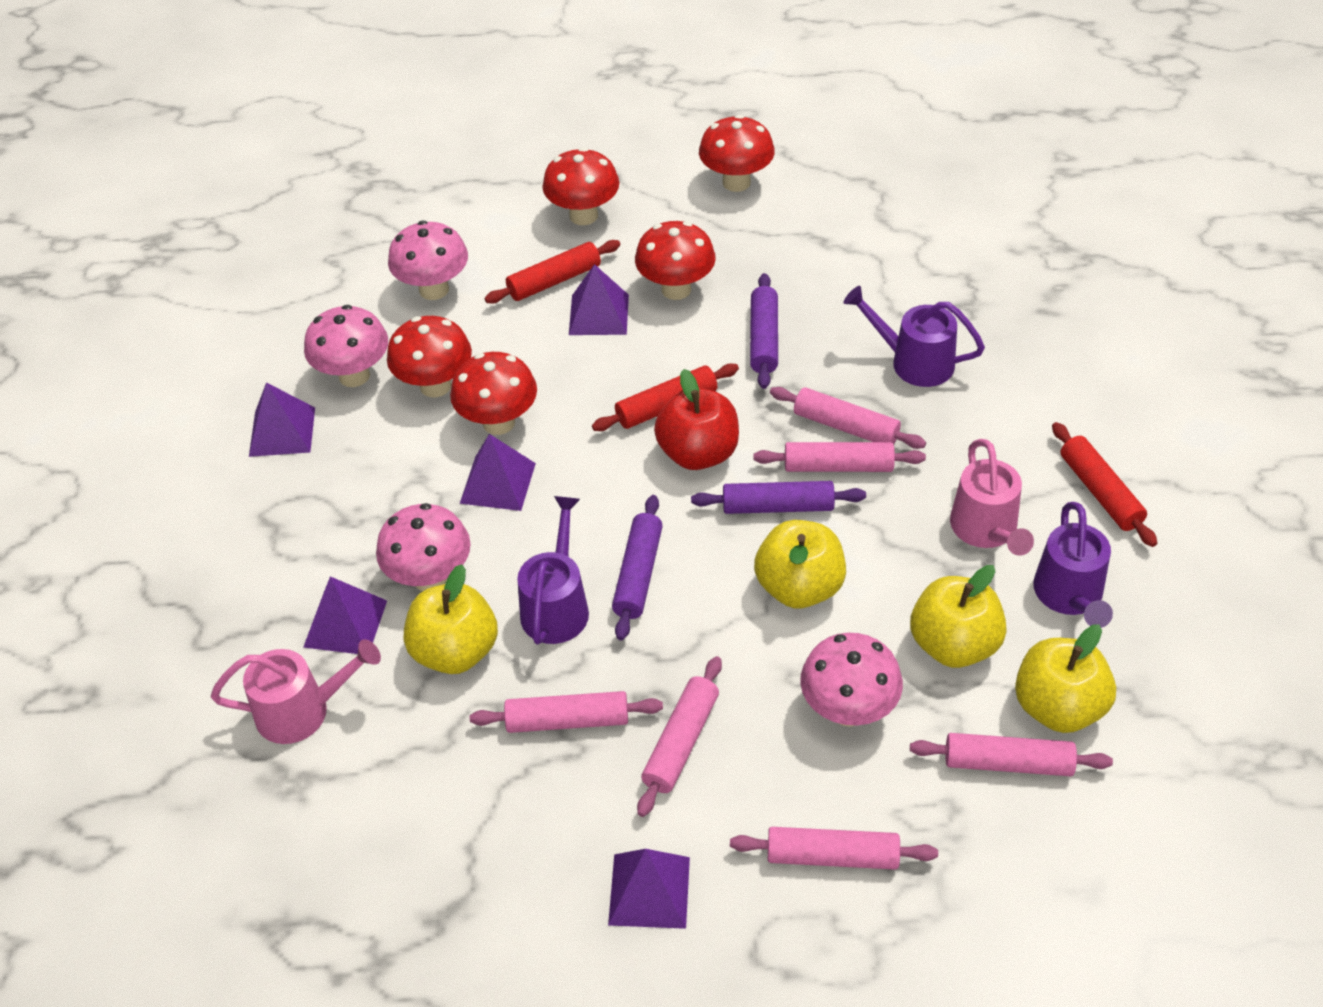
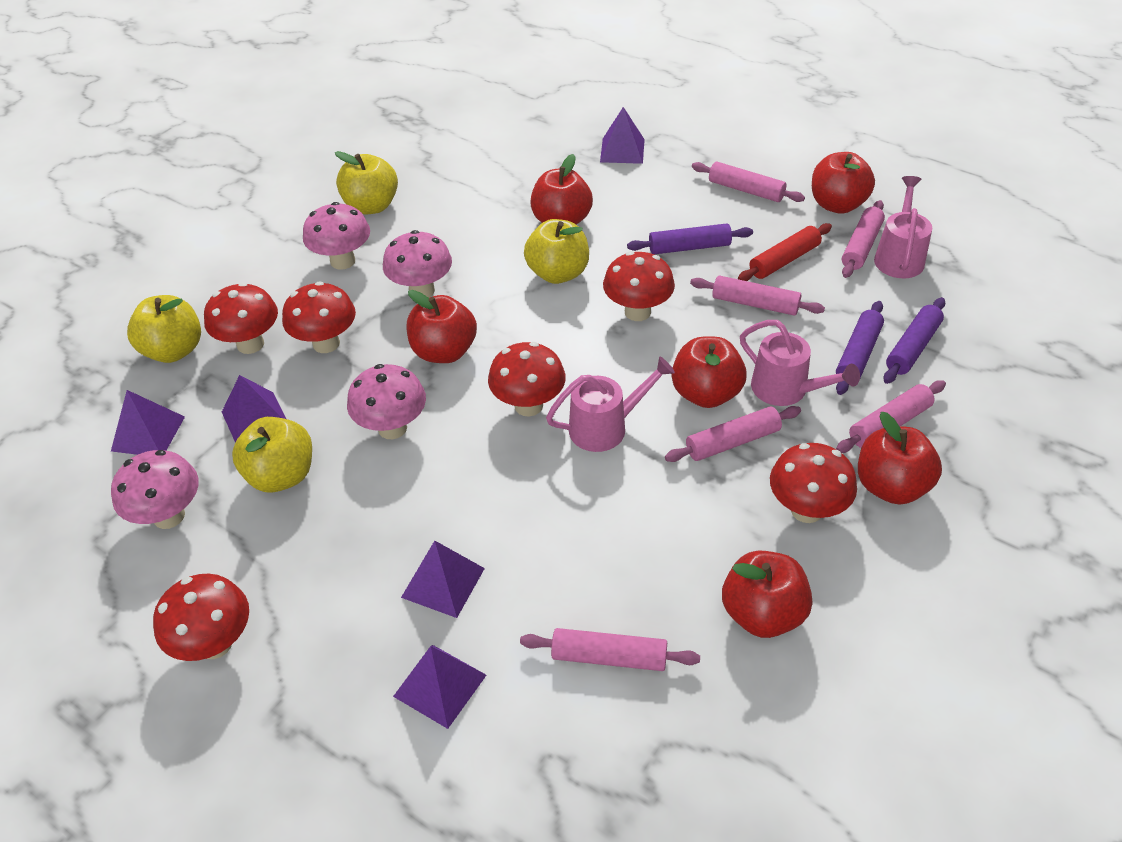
pink watering can: [211,639,381,744] [950,439,1034,556] = 2 -> [546,357,675,452] [740,320,860,406] [874,176,932,278] = 3
purple watering can: [517,496,589,644] [843,286,985,387] [1033,502,1113,628] = 3 -> none = 0
red apple: [654,369,739,470] = 1 -> [407,290,477,363] [530,154,593,225] [672,336,747,408] [722,550,812,638] [812,152,875,214] [858,412,942,505] = 6
red mushroom: [387,316,472,397] [450,352,537,435] [542,147,620,225] [635,221,716,300] [699,115,775,192] = 5 -> [153,574,249,661] [204,282,278,354] [282,282,356,353] [488,342,566,417] [603,251,675,321] [770,443,857,523] = 6
red rolling pin: [484,240,620,303] [592,363,739,431] [1052,422,1157,547] = 3 -> [738,223,832,281] = 1

